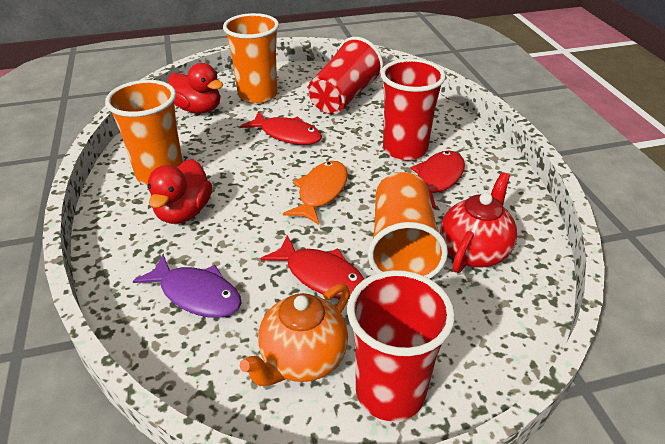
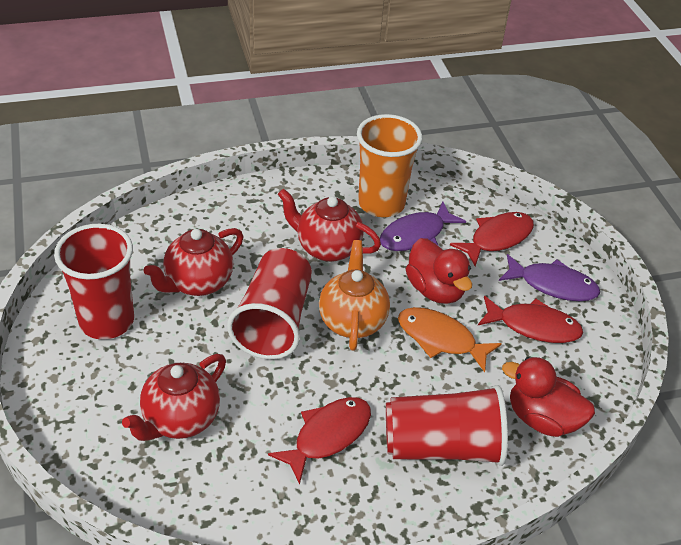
orange cup: [105,80,183,186] [223,13,279,104] [368,172,448,279] = 3 -> [357,114,423,217] = 1
purple fish: [133,254,241,318] = 1 -> [380,201,466,251] [499,254,600,301] = 2
red teapot: [440,172,517,273] = 1 -> [122,354,226,441] [143,228,243,296] [278,189,381,262] = 3

